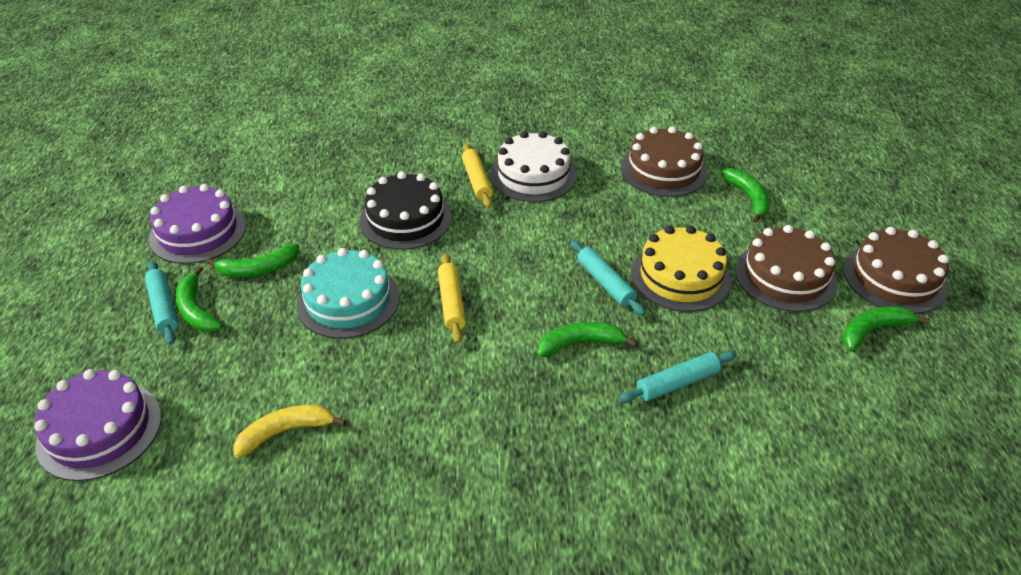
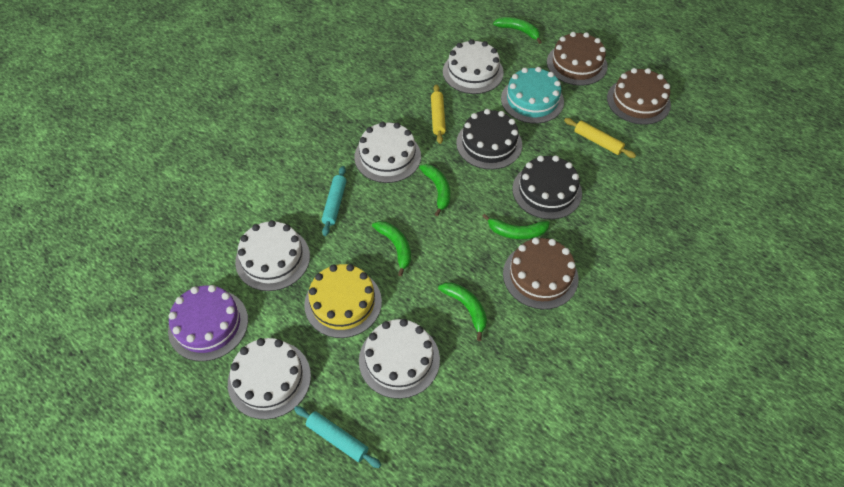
black cake: [359,171,452,250] = 1 -> [456,109,522,170] [512,155,582,219] = 2
purple cake: [34,369,161,481] [149,184,246,264] = 2 -> [168,285,248,361] = 1
turquoise rolling pin: [145,261,178,345] [571,240,646,316] [619,351,737,403] = 3 -> [294,406,381,468] [322,166,346,236] = 2
white cake: [491,131,577,202] = 1 -> [228,338,311,420] [235,220,310,291] [354,121,421,183] [359,319,440,399] [443,39,504,94] = 5
yellow banana: [234,405,347,458] = 1 -> none = 0

